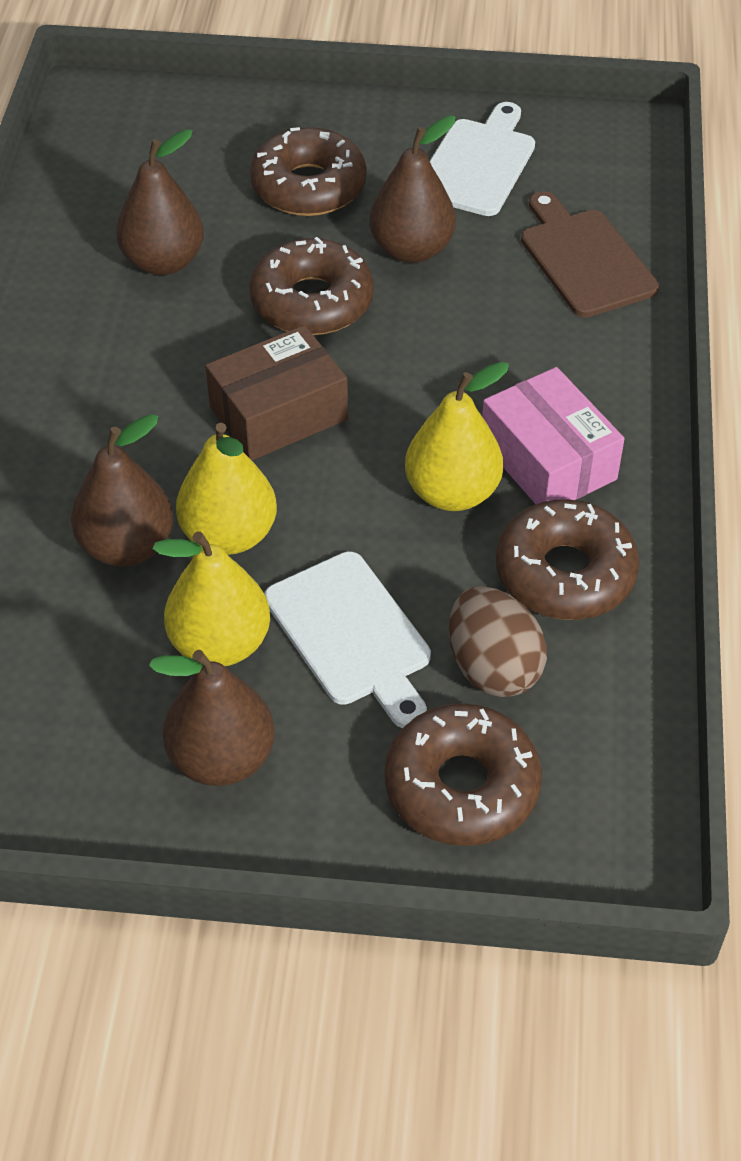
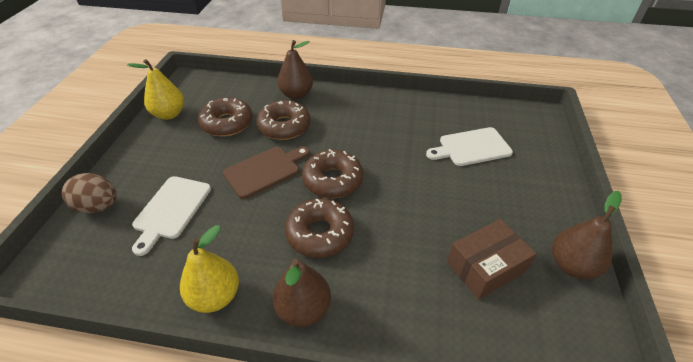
brown pear: [71,414,173,567] [116,129,204,275] [149,650,275,786] [369,115,456,263] = 4 -> [273,259,331,327] [277,40,313,99] [552,191,622,279] = 3
pink box: [482,367,625,504] = 1 -> none = 0
yellow pear: [152,531,270,666] [176,423,277,555] [405,362,509,511] = 3 -> [127,59,184,120] [180,225,239,313] = 2

